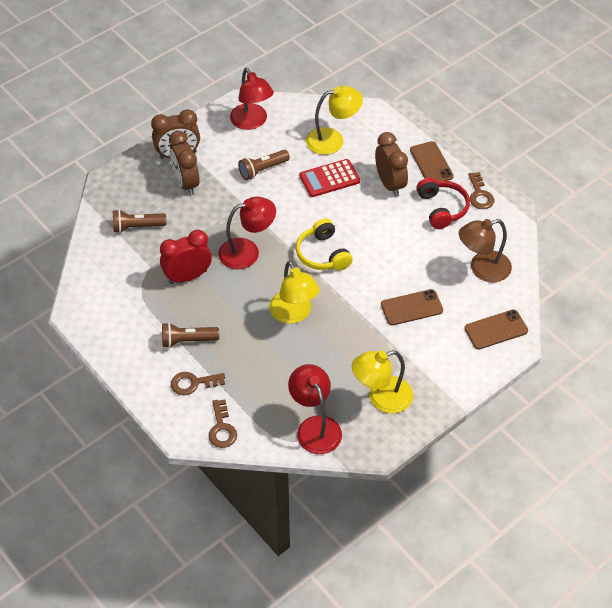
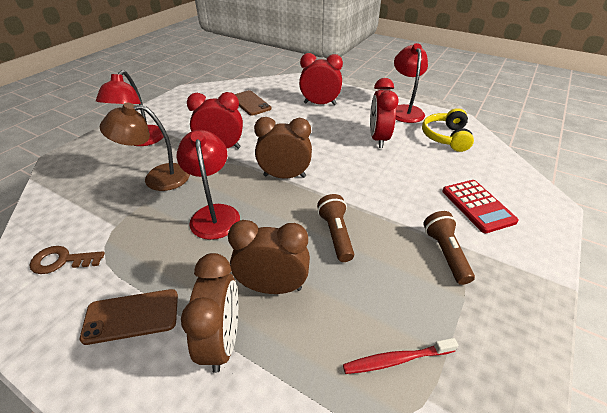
brown flashlight: [113,209,166,233] [162,323,219,348] [238,150,290,180] = 3 -> [317,194,354,262] [423,211,475,285] = 2
brown key: [171,372,225,396] [209,399,237,448] [468,172,494,209] = 3 -> [29,246,105,274] = 1
brown phone: [381,289,443,325] [410,141,454,181] [464,309,528,349] = 3 -> [80,289,178,345] [235,90,271,116] = 2
red clock: [160,230,212,284] = 1 -> [187,92,243,149] [299,53,343,105] [370,78,399,148] = 3
red headphones: [416,178,470,229] = 1 -> none = 0
red toothbrush: none = 0 -> [343,338,458,374] = 1
yellow lamp: [269,261,320,324] [306,86,363,155] [352,350,413,413] = 3 -> none = 0

